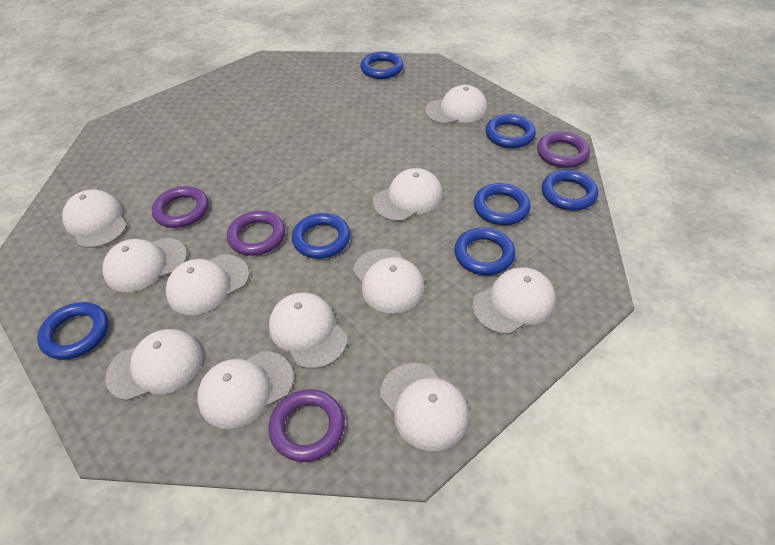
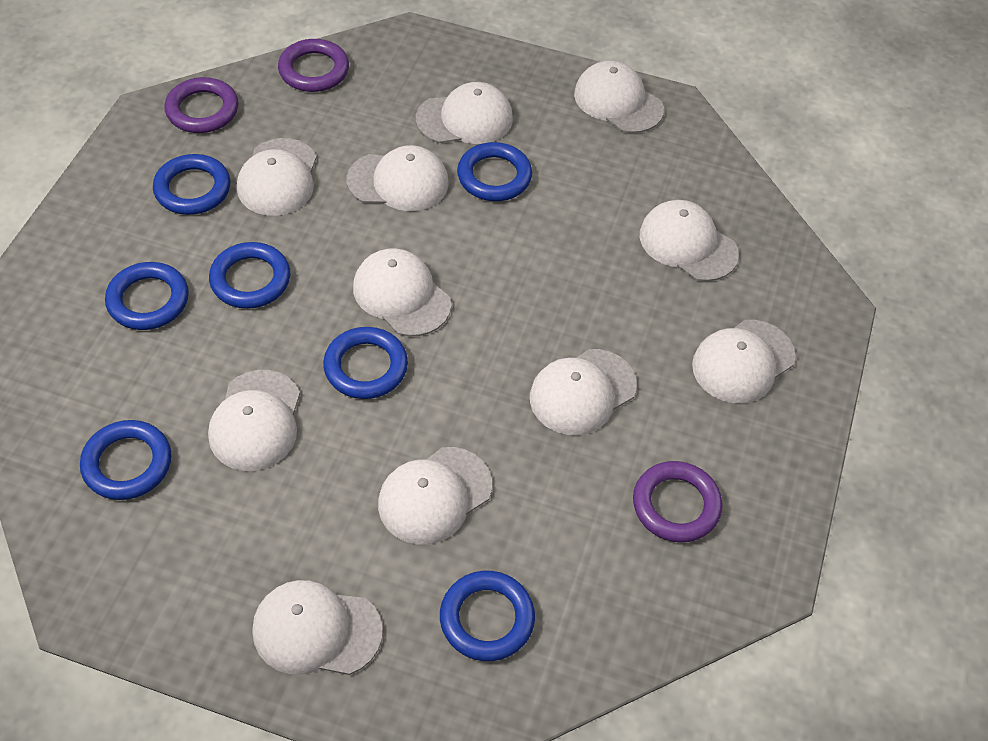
purple ring: [152,186,209,228] [227,211,285,256] [268,389,345,462] [537,132,590,168] = 4 -> [164,77,239,133] [278,39,349,92] [633,461,723,542] = 3

